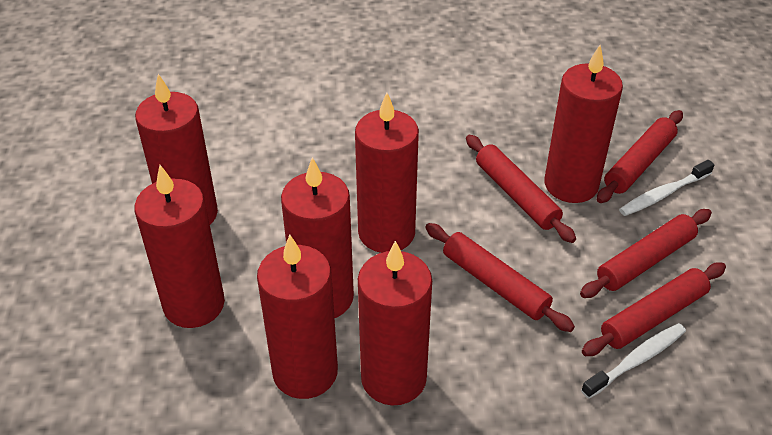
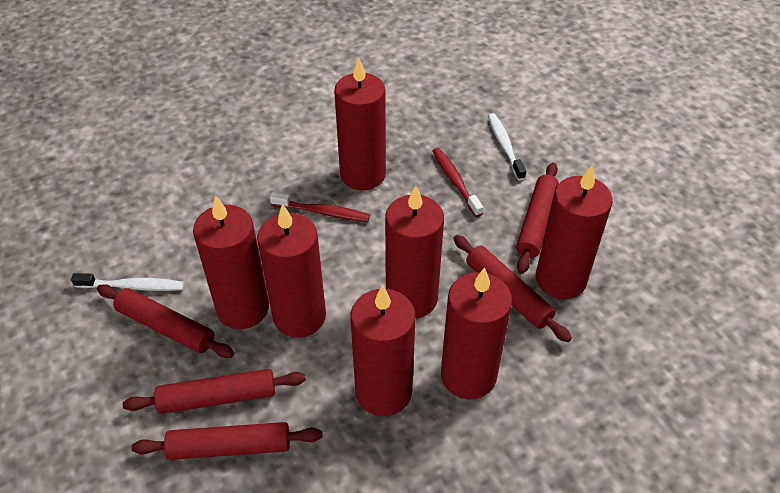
red toothbrush: none = 0 -> [270,192,370,222] [433,148,483,217] = 2

